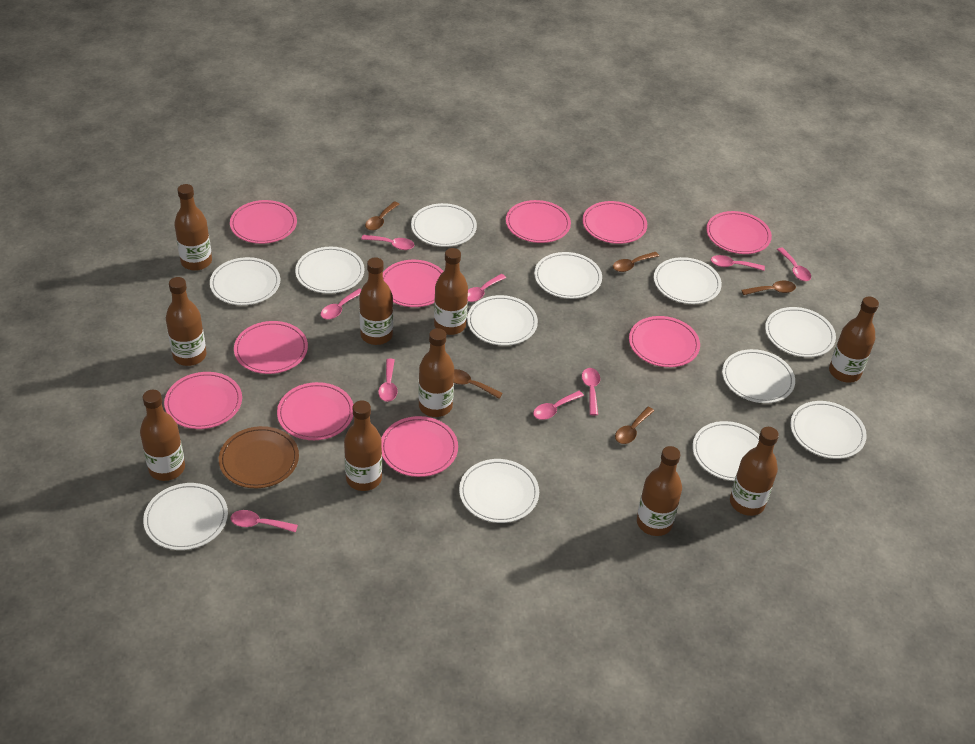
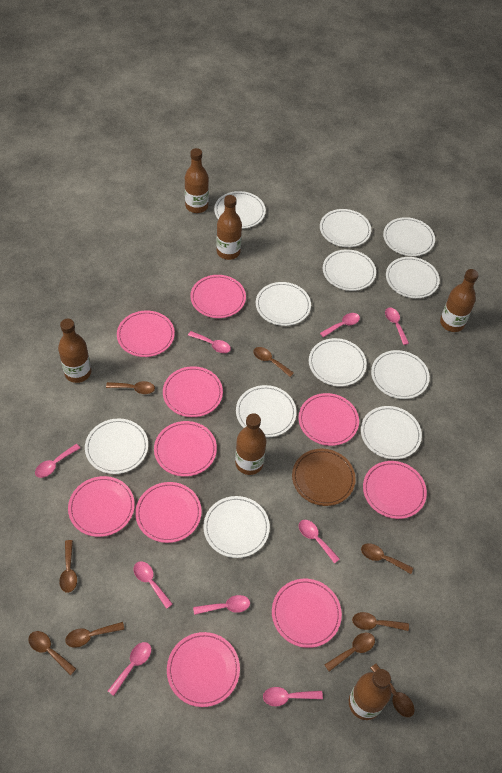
brown bottle: [140,390,185,481] [166,277,206,366] [174,184,212,271] [344,400,382,491] [359,257,393,345] [418,328,454,417] [434,248,468,335] [637,446,682,536] [730,427,779,516] [829,297,879,383] = 10 -> [58,319,91,383] [185,148,209,213] [216,195,242,260] [235,413,266,475] [349,669,391,720] [440,269,479,332] = 6
brown spoon: [365,201,400,231] [454,369,503,398] [613,252,659,272] [615,407,654,444] [741,281,796,295] = 5 -> [28,631,76,675] [59,540,77,593] [65,622,125,648] [106,381,155,394] [253,347,294,377] [324,633,375,672] [352,612,409,631] [361,543,413,574] [370,663,415,717] = 9

